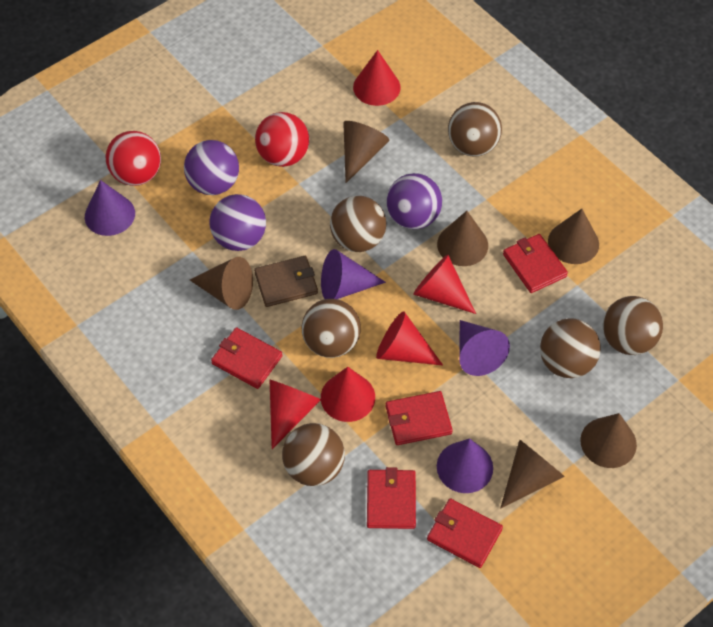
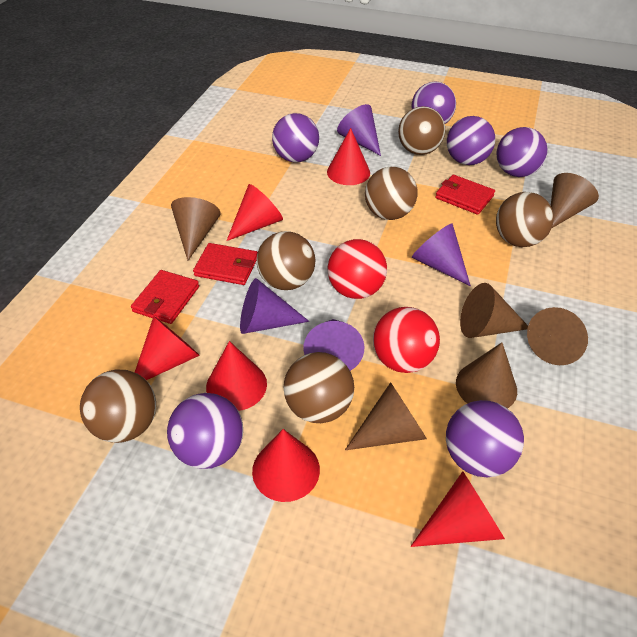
brown wallet: [254,256,318,307] = 1 -> none = 0
purple ball: [184,140,239,195] [209,194,266,251] [386,173,442,229] = 3 -> [167,393,243,469] [272,113,319,162] [411,82,456,124] [446,400,524,477] [447,116,495,165] [496,127,547,177] = 6
red cone: [269,379,321,449] [321,367,375,422] [353,50,401,106] [376,311,443,365] [413,255,476,314] = 5 -> [134,316,200,380] [206,341,267,411] [227,184,283,241] [252,429,320,502] [327,128,370,185] [411,471,505,547] = 6
red wallet: [211,327,282,389] [367,467,416,529] [385,391,453,445] [427,498,503,568] [503,234,568,293] = 5 -> [131,270,199,324] [193,243,258,285] [435,175,495,215] = 3

